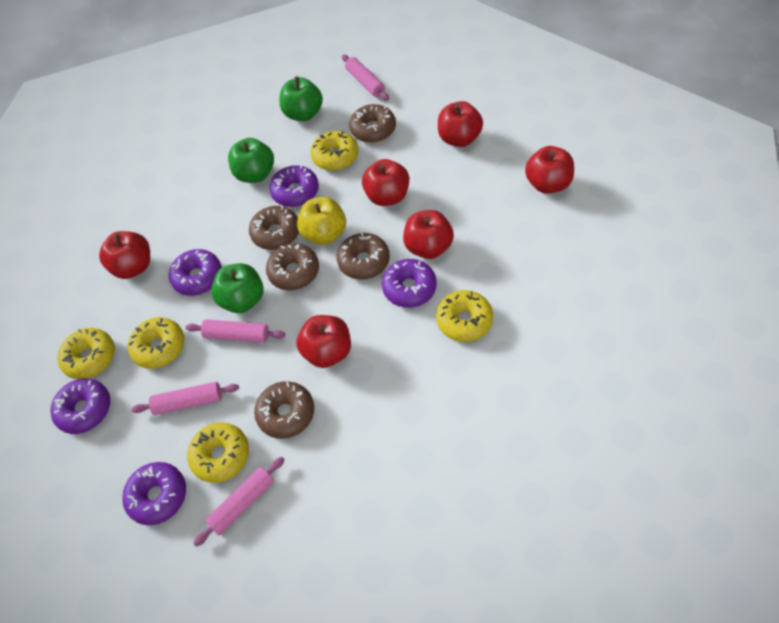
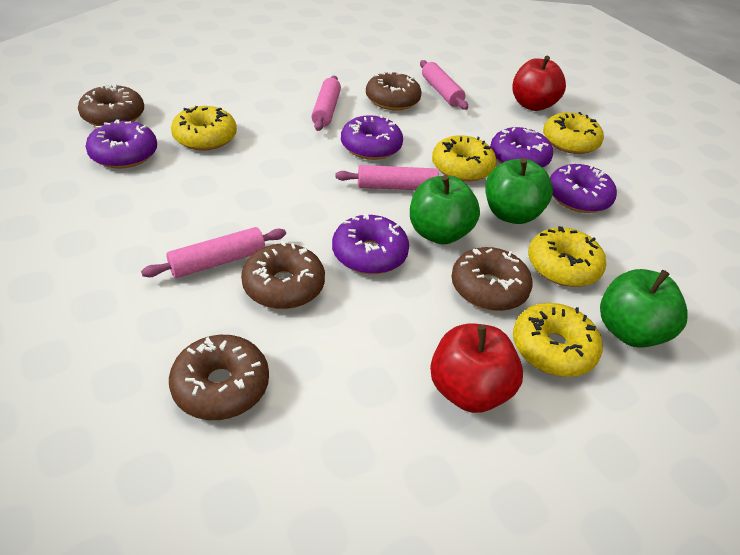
red apple: [99,231,150,279] [296,315,351,368] [362,159,409,206] [403,210,454,259] [438,101,483,147] [525,146,574,194] = 6 -> [430,323,523,413] [512,56,566,111] = 2
yellow apple: [297,197,346,245] = 1 -> none = 0

